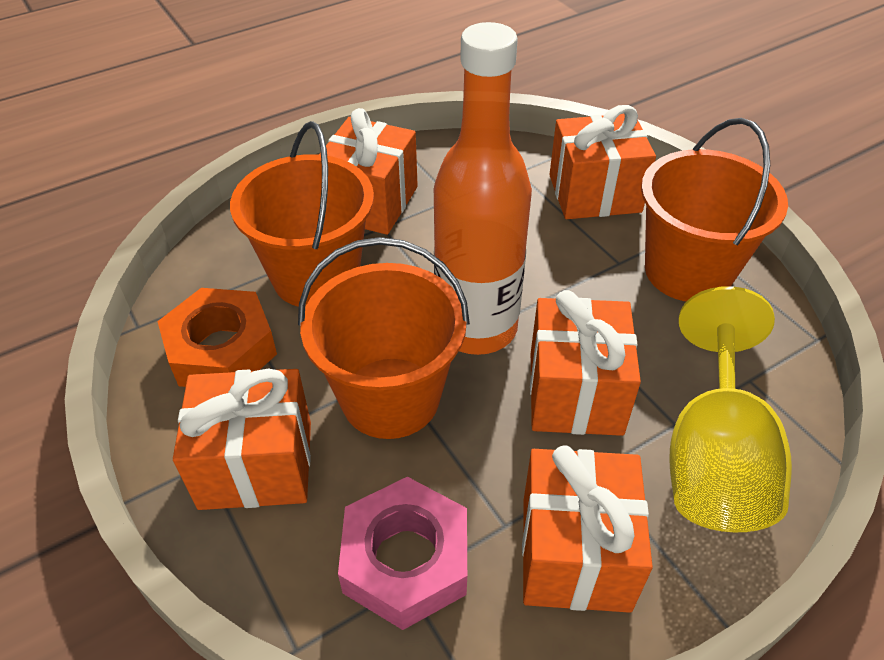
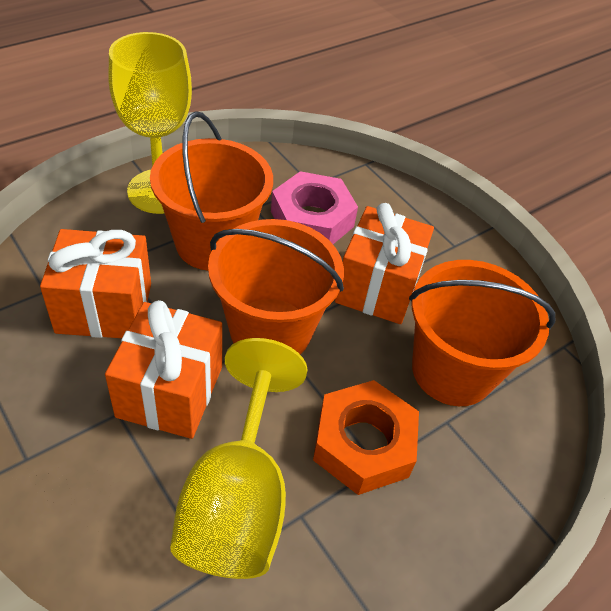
orange bottle: [434,22,532,355] = 1 -> none = 0
orange gift: [173,368,311,510] [319,108,418,235] [522,445,653,613] [530,290,641,436] [549,105,656,219] = 5 -> [40,229,151,338] [105,300,222,439] [335,203,434,324] = 3
yellow goblet: [670,286,792,532] = 1 -> [108,32,192,214] [170,338,308,579] = 2

